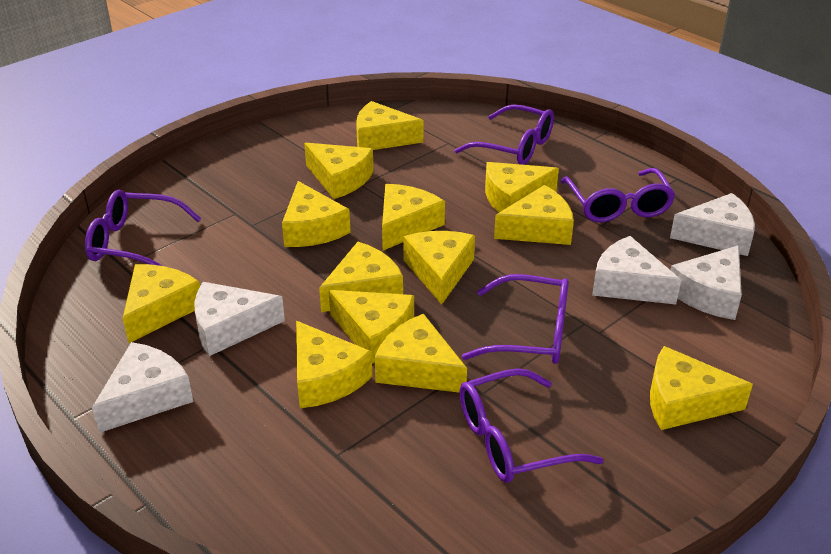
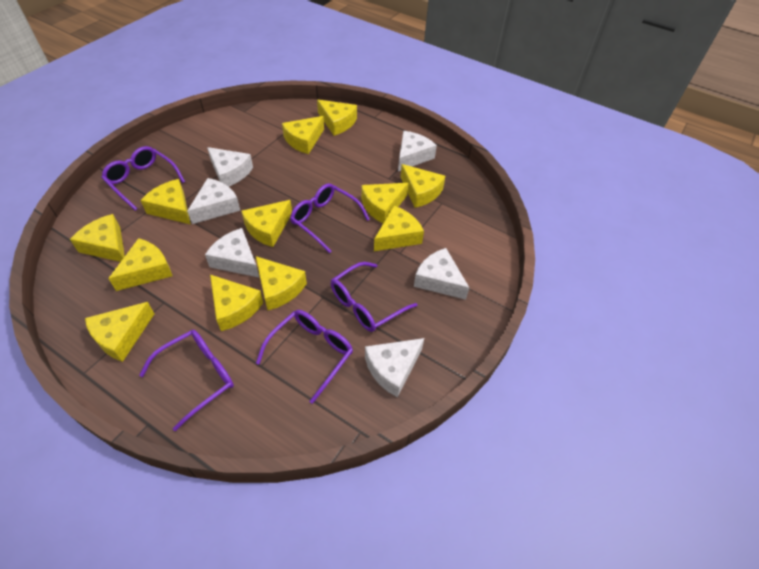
white cheese: [92,342,193,433] [194,282,285,356] [592,236,681,304] [670,193,755,256] [671,245,742,320] = 5 -> [187,178,240,224] [205,228,259,277] [207,147,253,187] [365,338,424,398] [398,131,437,171] [414,248,469,300] = 6
yellow cheese: [123,264,200,343] [282,181,351,247] [296,321,373,408] [304,143,374,199] [319,242,403,312] [329,290,414,364] [356,101,424,150] [375,314,467,393] [382,184,445,251] [403,231,475,305] [485,162,559,212] [494,185,574,245] [650,346,753,430] = 13 -> [70,214,125,262] [85,302,154,362] [108,238,173,291] [140,179,191,225] [210,275,263,331] [241,200,292,247] [256,256,307,310] [282,116,324,154] [317,100,357,136] [361,183,408,223] [374,206,424,251] [401,164,445,208] = 12

